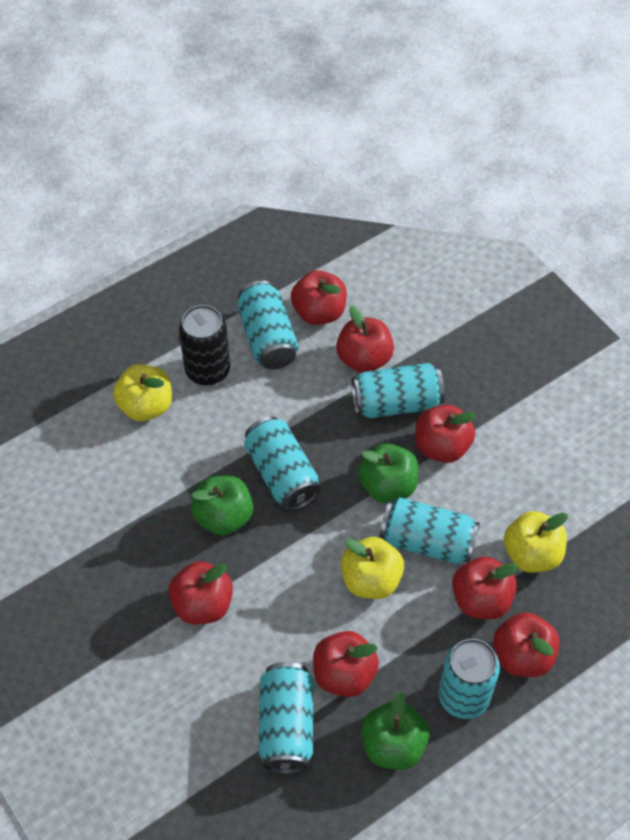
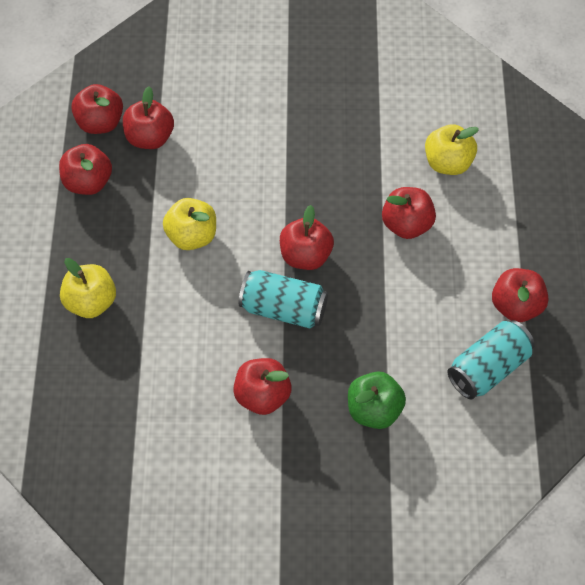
black can: [179,305,230,386] = 1 -> none = 0
green apple: [191,476,253,536] [358,444,419,503] [361,691,429,770] = 3 -> [348,371,406,429] = 1
turquoise can: [237,280,298,370] [244,416,320,511] [259,662,313,774] [352,363,445,418] [380,497,480,564] [439,639,500,719] = 6 -> [239,270,328,328] [447,320,535,400] = 2

